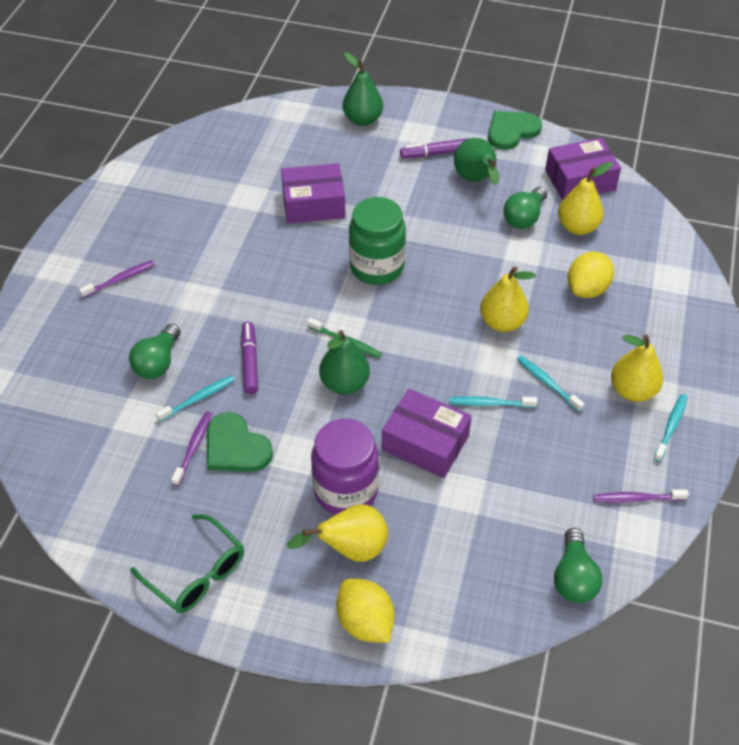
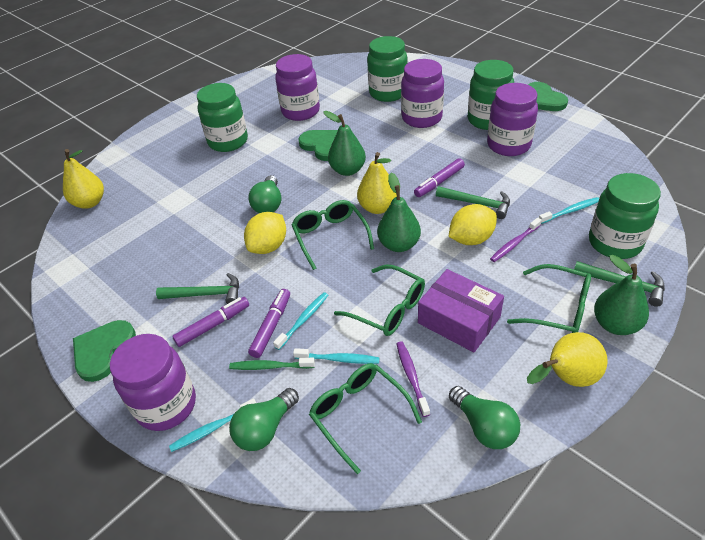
green glasses: [130,514,244,613] = 1 -> [291,200,374,270] [309,363,422,474] [334,265,425,336] [507,264,591,333] = 4
green hammer: none = 0 -> [156,273,239,304] [436,186,510,219] [574,261,665,307] = 3
green heart: [207,412,273,472] [488,111,542,150] = 2 -> [73,320,136,382] [298,130,338,161] [528,82,568,111] = 3
green jar: [349,197,406,285] = 1 -> [197,83,248,152] [367,36,407,102] [468,60,514,130] [589,173,661,259] = 4
purple box: [281,163,346,224] [382,389,472,478] [545,138,621,200] = 3 -> [418,269,504,352] = 1
purple jar: [311,419,379,515] = 1 -> [110,334,196,431] [275,54,320,121] [401,59,444,128] [487,83,538,156] = 4
purple marker: [241,321,258,394] [400,138,470,158] = 2 -> [172,297,249,347] [248,289,290,358] [414,158,465,197] = 3
purple toothbrush: [79,260,155,298] [171,411,212,486] [593,489,689,503] = 3 -> [396,341,430,417] [490,218,542,262] = 2
yellow pear: [287,504,388,562] [480,266,536,332] [558,162,613,235] [611,335,663,402] = 4 -> [63,149,104,209] [357,152,397,214] [527,332,608,387] = 3

